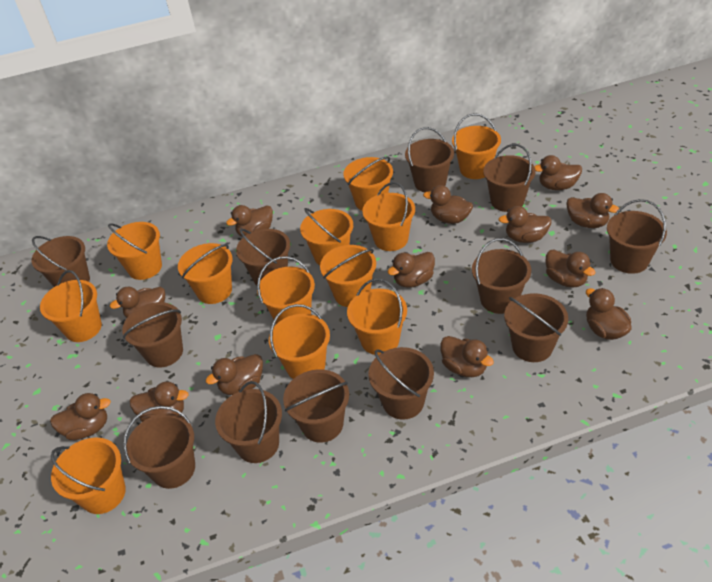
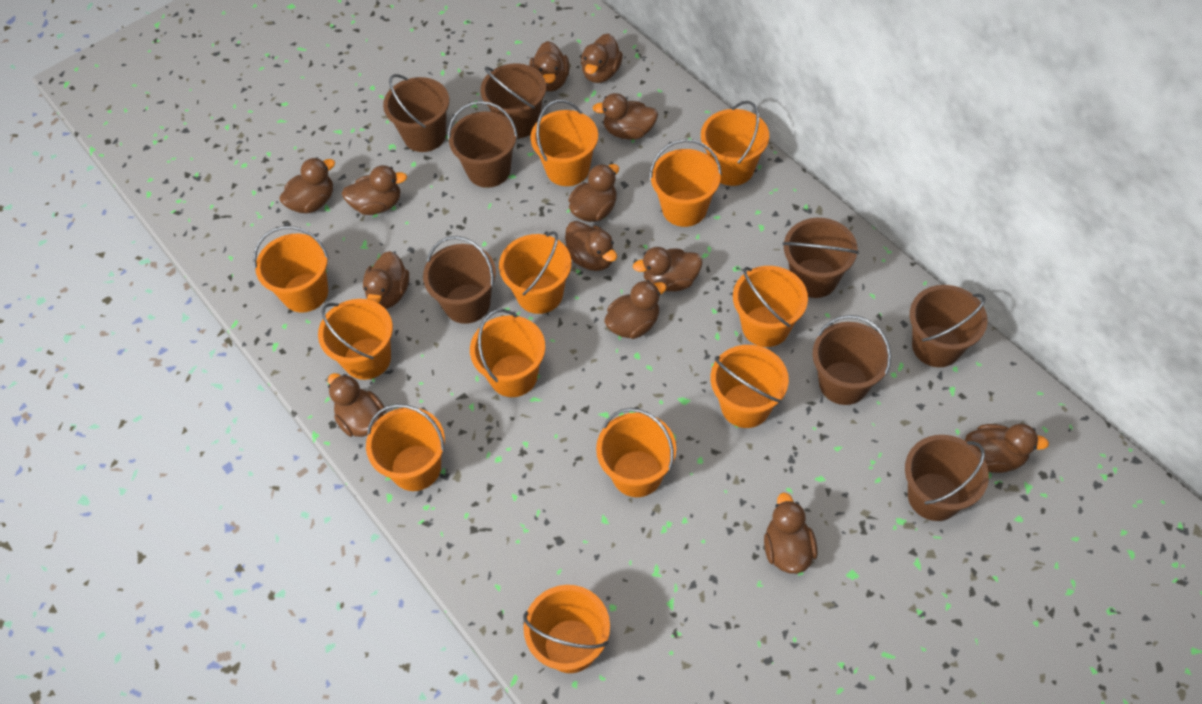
brown bucket: [31,236,90,287] [122,302,183,368] [123,406,195,489] [215,381,282,463] [236,229,290,285] [283,369,349,443] [368,347,434,420] [405,127,454,192] [472,238,531,314] [483,144,536,212] [504,293,568,362] [607,199,667,274] = 12 -> [383,74,449,152] [423,236,496,324] [448,101,518,188] [481,63,546,138] [782,218,859,298] [813,315,891,405] [905,435,989,521] [910,285,987,367] = 8

